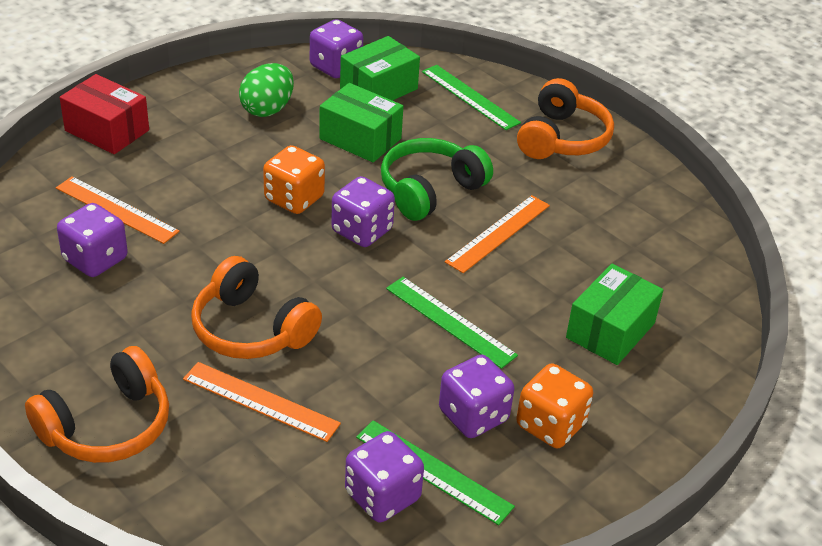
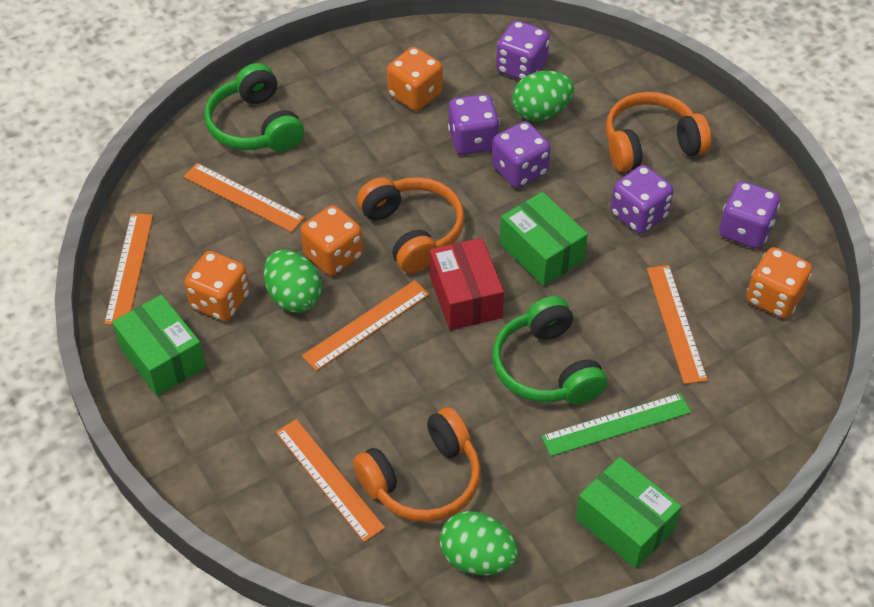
green egg: [239,63,294,117] = 1 -> [264,250,322,313] [440,511,518,575] [512,71,574,121] = 3
green headphones: [381,138,493,221] = 1 -> [204,63,304,152] [492,296,607,404] = 2
green ruler: [356,420,515,525] [386,277,518,369] [422,65,521,130] = 3 -> [541,393,691,456] = 1
orange dice: [263,145,325,214] [516,363,593,448] = 2 -> [184,251,250,321] [301,205,363,276] [387,47,443,111] [746,247,812,318] = 4
orange ruler: [56,176,180,244] [183,362,341,442] [445,195,550,273] = 3 -> [104,213,153,325] [183,163,305,232] [276,419,385,542] [302,280,430,371] [647,265,708,384] = 5

